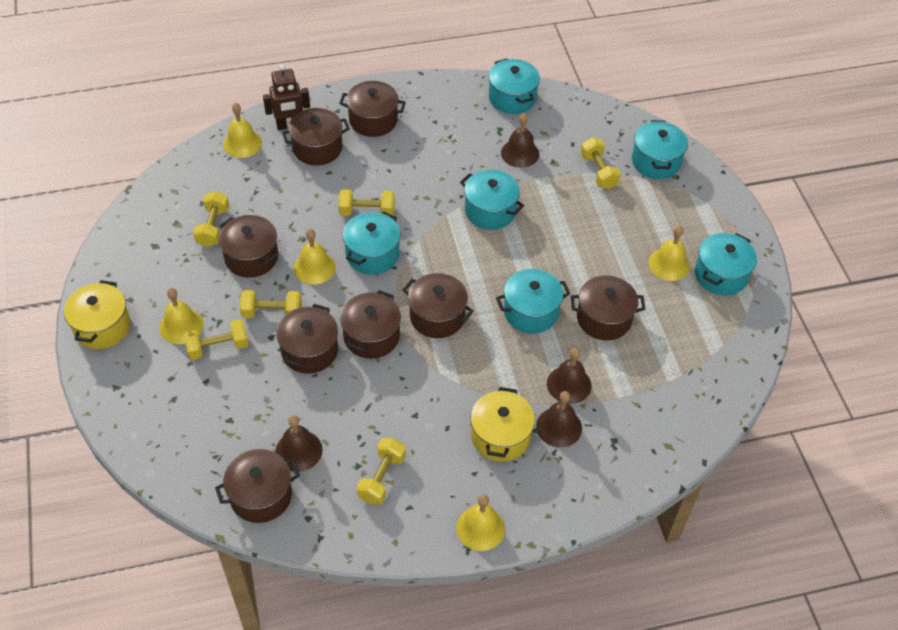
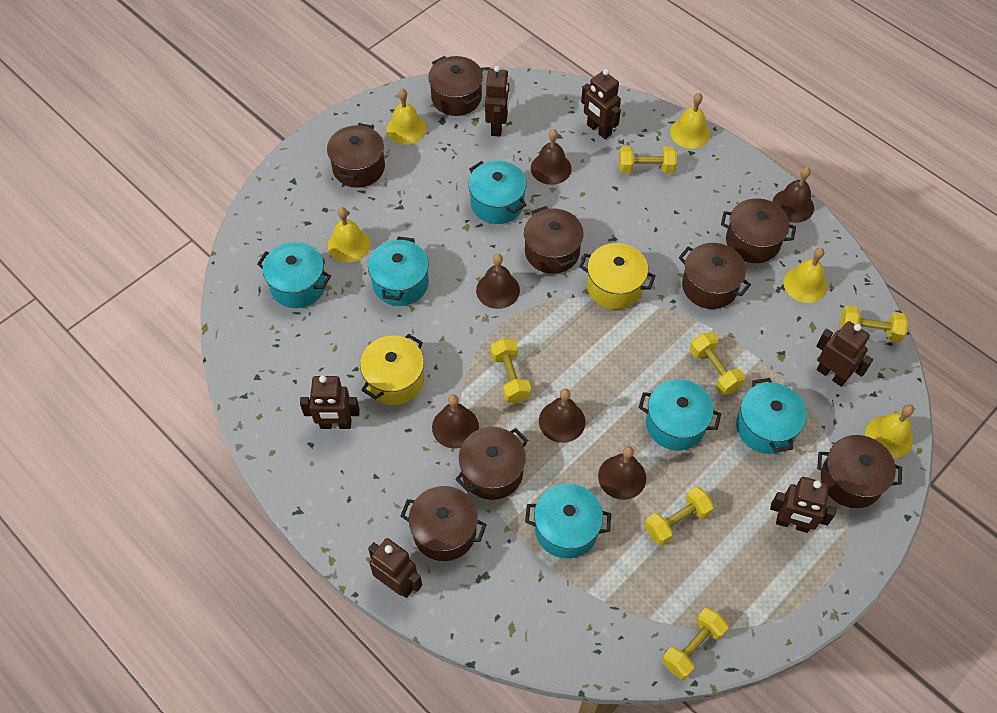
brown bell: [275,415,323,472] [501,113,539,168] [536,391,582,447] [547,348,592,404] = 4 -> [432,394,479,449] [476,254,520,309] [531,129,572,185] [539,389,585,443] [598,446,646,500] [772,167,814,223] = 6
brown robot: [263,64,310,130] = 1 -> [300,375,360,429] [368,538,422,598] [485,66,509,137] [581,69,621,139] [770,477,836,533] [816,321,873,387] = 6

